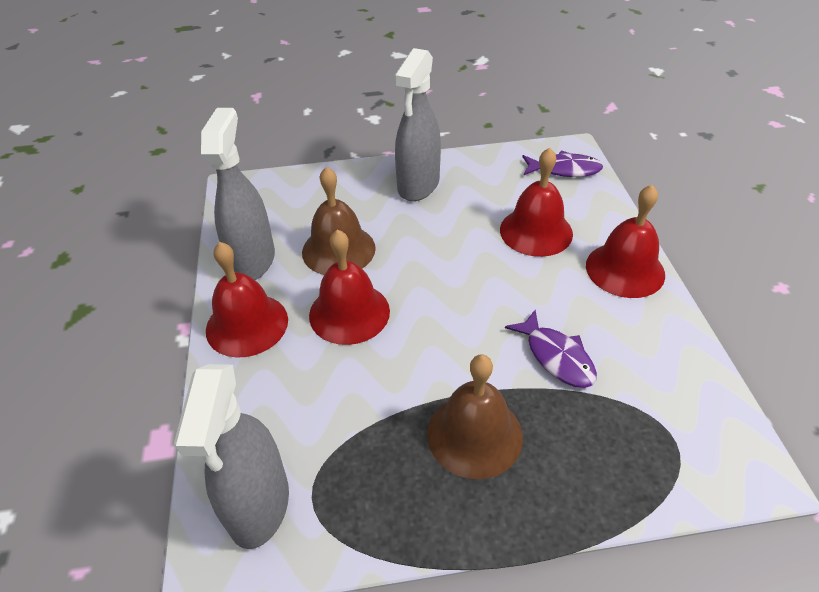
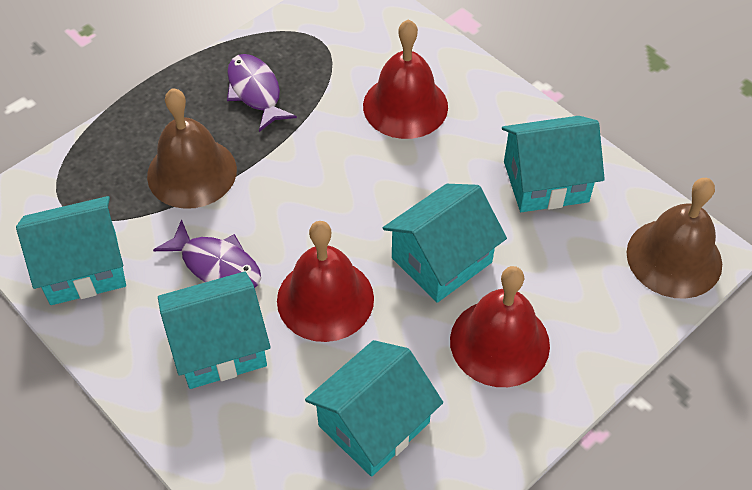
grey spray bottle: [174,364,289,549] [201,108,275,280] [394,48,441,201] = 3 -> none = 0
red bell: [206,242,288,358] [309,229,390,345] [500,147,573,257] [586,185,665,298] = 4 -> [277,221,374,342] [363,19,448,139] [450,266,550,387] = 3
turquoise house: none = 0 -> [16,196,126,305] [158,271,271,389] [305,340,443,477] [383,184,507,303] [502,116,605,212] = 5

